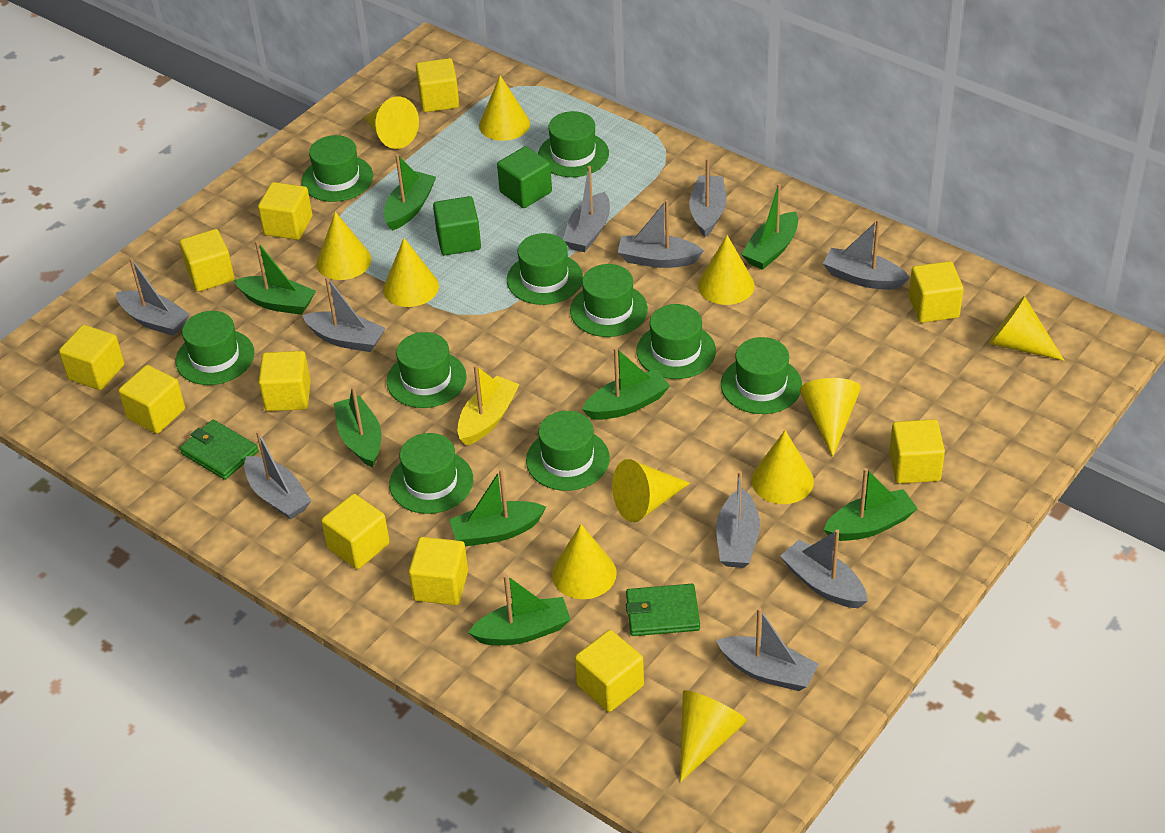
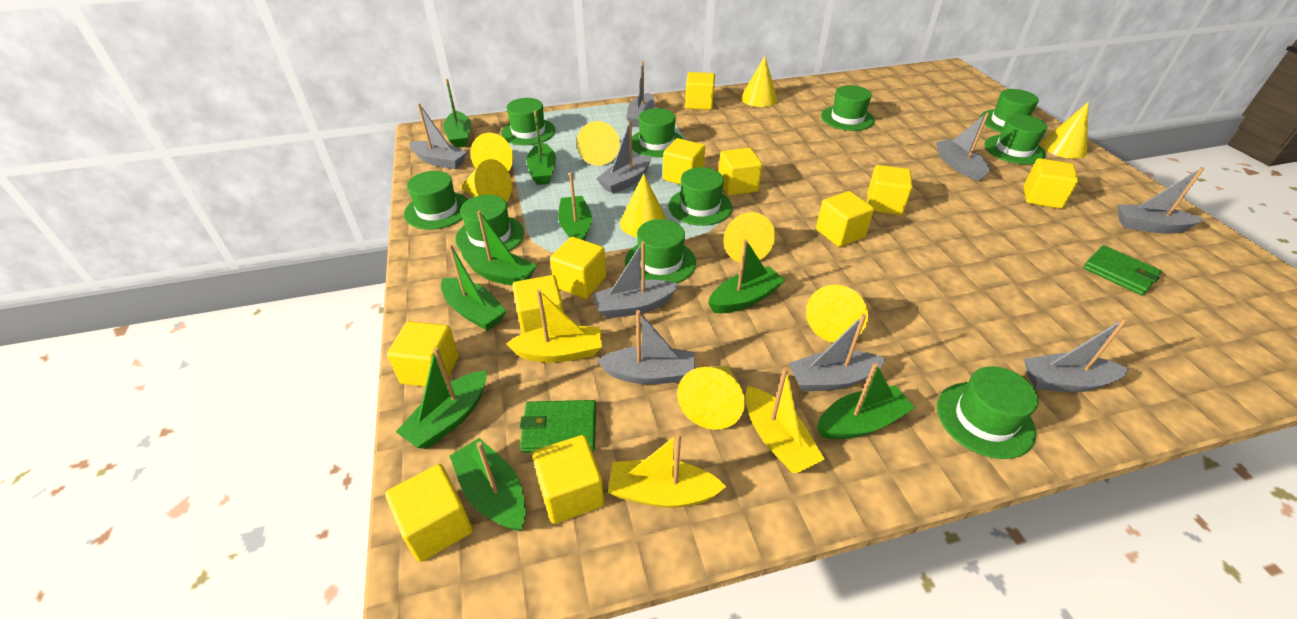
green boat: [234,241,316,315] [334,386,381,468] [383,154,436,231] [449,469,546,546] [468,574,571,645] [582,347,670,420] [741,183,798,270] [823,468,918,541] = 8 -> [396,347,487,449] [441,244,506,331] [443,79,471,148] [450,438,526,531] [461,211,537,286] [526,110,556,185] [558,172,592,240] [708,239,785,313] [817,363,915,439] = 9
green cube: [433,196,481,255] [497,146,552,208] = 2 -> none = 0
grey boat: [116,257,190,336] [244,430,311,520] [302,277,386,352] [563,166,610,252] [618,200,704,268] [689,158,726,237] [716,471,760,568] [716,607,819,691] [780,529,868,608] [823,219,910,290] = 10 -> [409,103,467,169] [592,241,679,319] [596,121,651,194] [597,310,695,384] [626,61,655,127] [789,314,886,392] [936,112,990,181] [1024,318,1129,392] [1118,167,1205,234] = 9
yellow boat: [457,365,520,446] = 1 -> [506,290,602,363] [608,433,726,508] [745,367,825,473] = 3
yellow cone: [316,212,371,280] [365,97,419,149] [383,238,439,307] [479,75,530,141] [552,524,617,599] [612,459,690,522] [680,690,747,782] [698,235,755,305] [751,430,814,504] [800,378,861,457] [989,296,1064,361] = 11 -> [459,159,512,203] [470,133,513,171] [576,121,620,166] [620,173,667,237] [677,365,745,430] [724,212,775,263] [741,56,777,107] [806,285,868,342] [1041,102,1089,159] = 9

